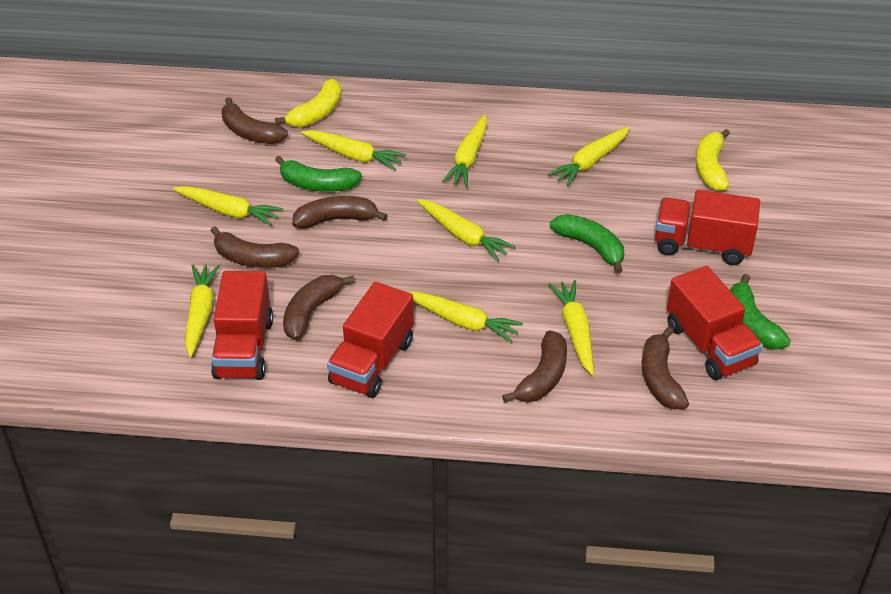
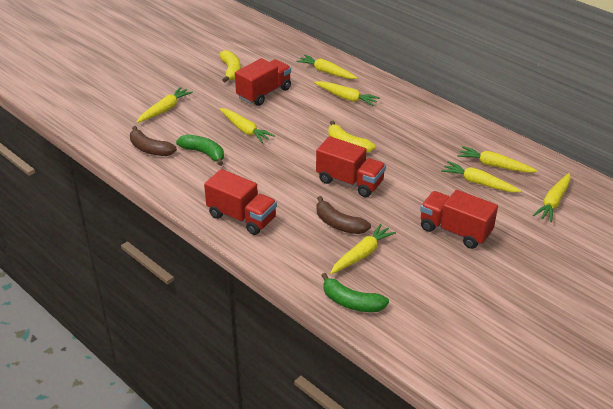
brown banana: [210,226,299,268] [221,97,288,144] [283,275,355,340] [292,196,388,229] [502,330,567,403] [642,327,689,409] = 6 -> [130,126,177,156] [317,196,371,234] = 2
green banana: [275,156,362,192] [550,214,624,273] [730,274,791,350] = 3 -> [176,134,224,166] [321,273,389,312] = 2

